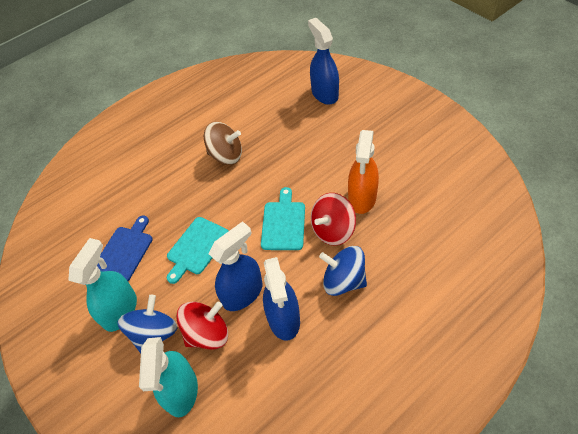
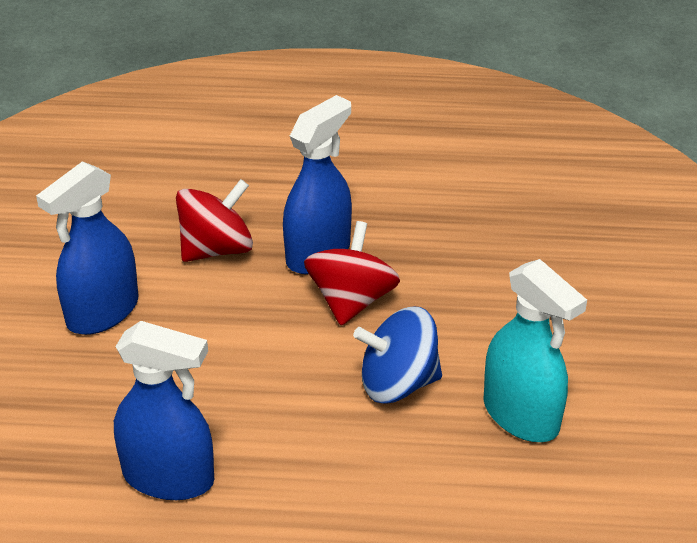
blue cutting board: [97,215,153,281] = 1 -> none = 0
blue spinning top: [117,295,177,353] [319,246,367,296] = 2 -> [353,306,442,403] = 1
brown spinning top: [204,122,242,165] = 1 -> none = 0
orange spray bottle: [348,130,379,214] = 1 -> none = 0
turquoise cutting board: [167,217,229,284] [261,187,305,250] = 2 -> none = 0
turquoise spray bottle: [68,238,137,332] [139,337,198,417] = 2 -> [483,259,587,442] = 1

